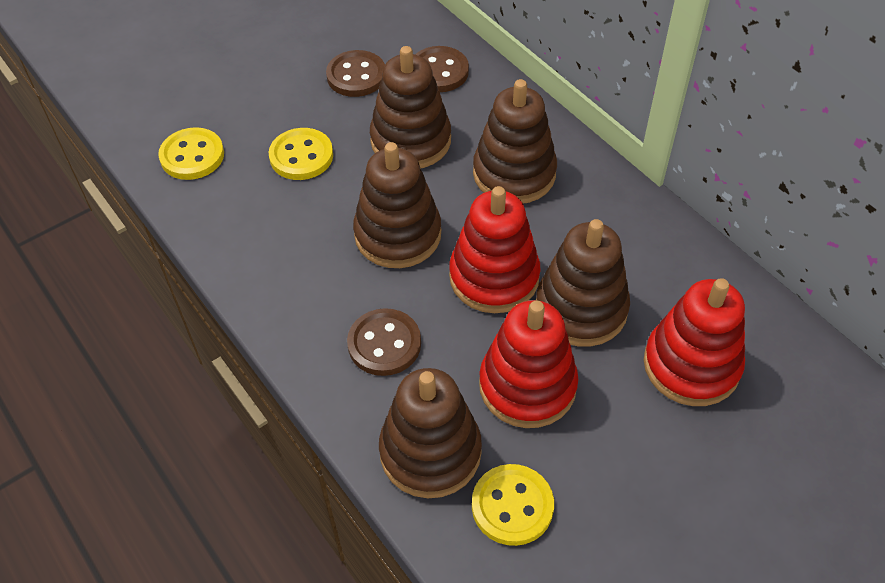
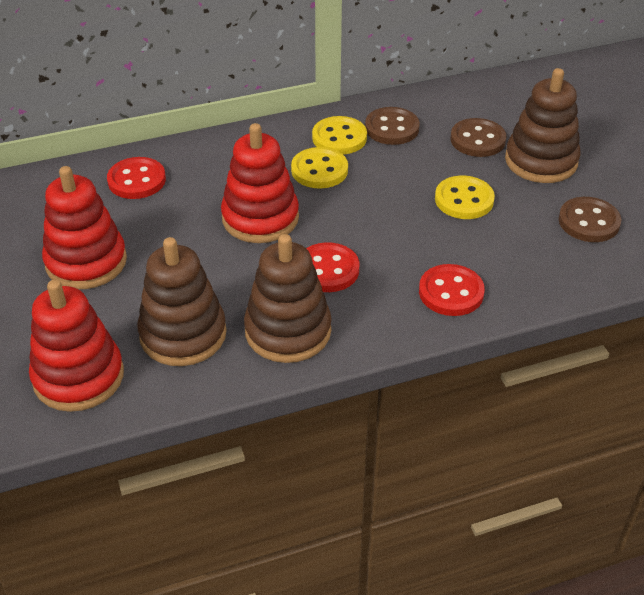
brown stacking toy: [353,142,441,268] [370,46,451,169] [379,368,482,498] [473,79,557,204] [536,219,630,347] = 5 -> [137,237,227,366] [244,234,331,363] [505,68,580,183] = 3
red button: none = 0 -> [107,157,166,199] [306,242,360,292] [419,264,485,316] = 3

